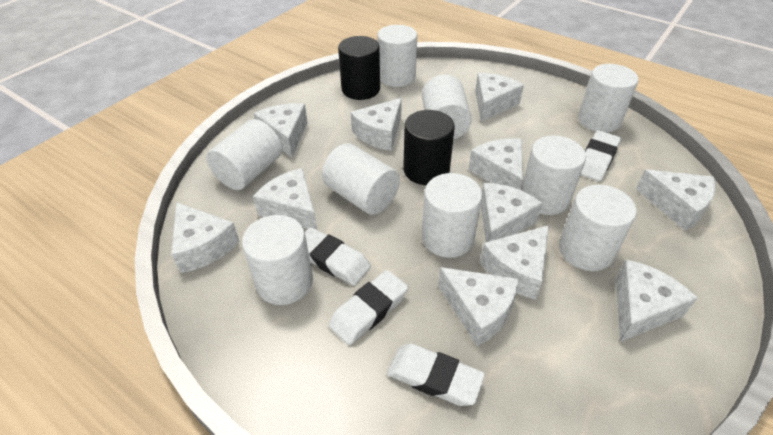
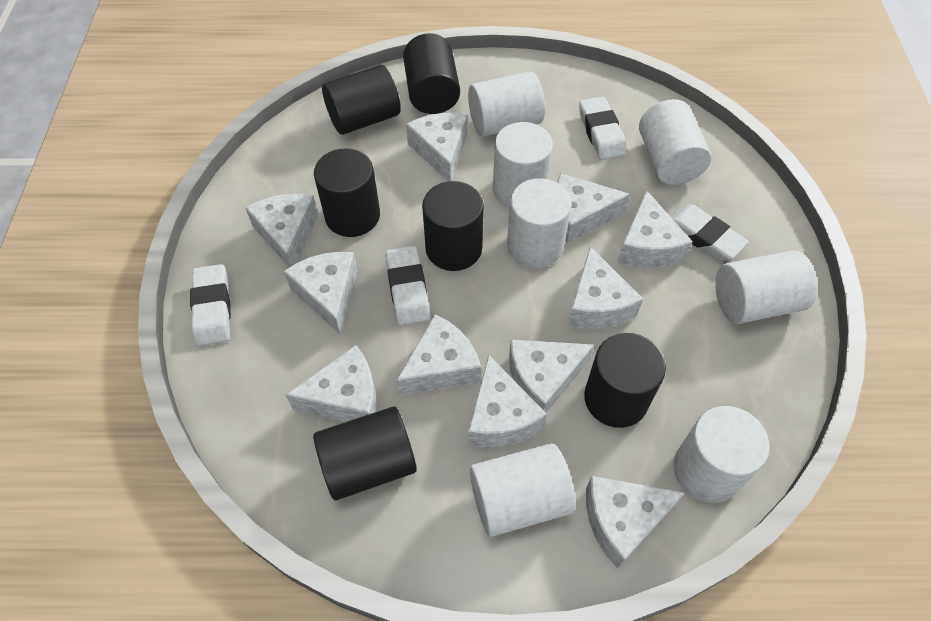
black cylinder: [338,36,380,100] [403,110,455,185] = 2 -> [313,407,417,500] [314,148,380,237] [322,65,401,135] [403,33,460,114] [422,181,484,271] [584,333,666,428] = 6
white cylinder: [206,119,282,190] [242,215,313,305] [322,143,400,215] [377,25,417,87] [422,75,472,140] [422,173,482,258] [521,136,586,215] [559,185,637,271] [578,64,639,132] = 9 -> [468,71,545,137] [470,443,576,537] [493,122,553,208] [507,178,572,268] [639,99,711,185] [673,406,770,503] [715,250,818,324] = 7

